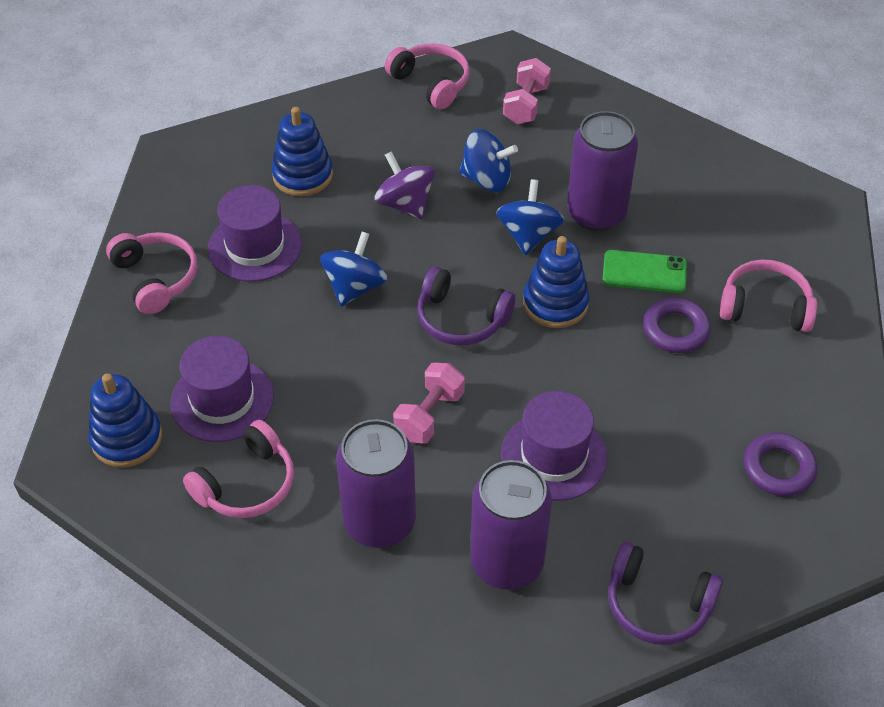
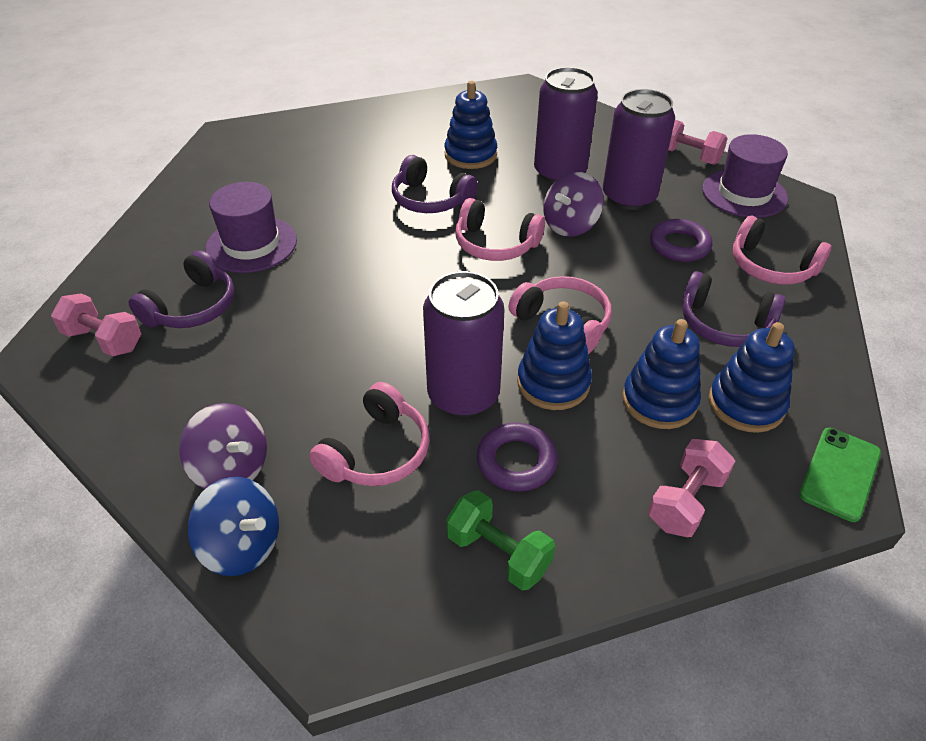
blue spinning top: [320,232,387,306] [459,129,518,192] [496,179,564,255] = 3 -> [188,477,279,576] = 1
blue stacking toy: [88,373,162,468] [272,107,333,197] [523,236,589,328] = 3 -> [444,81,497,169] [517,301,592,410] [622,319,701,429] [709,322,795,433] = 4
green dumbbell: none = 0 -> [446,490,555,591] = 1
pink dumbbell: [393,363,465,444] [503,58,551,124] = 2 -> [51,293,141,357] [648,439,735,537] [668,120,728,165] = 3
purple hat: [170,336,274,442] [208,185,302,282] [501,391,607,501] = 3 -> [205,182,297,273] [702,134,788,218] = 2
purple headphones: [417,266,515,345] [608,542,723,645] = 2 -> [129,250,234,328] [392,155,478,213] [682,271,785,347] = 3
purple spinning top: [374,151,435,219] = 1 -> [179,403,267,489] [543,172,604,237] = 2

